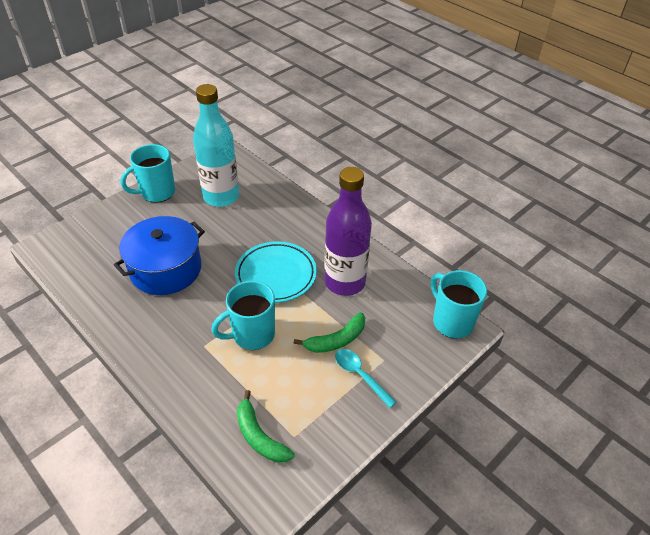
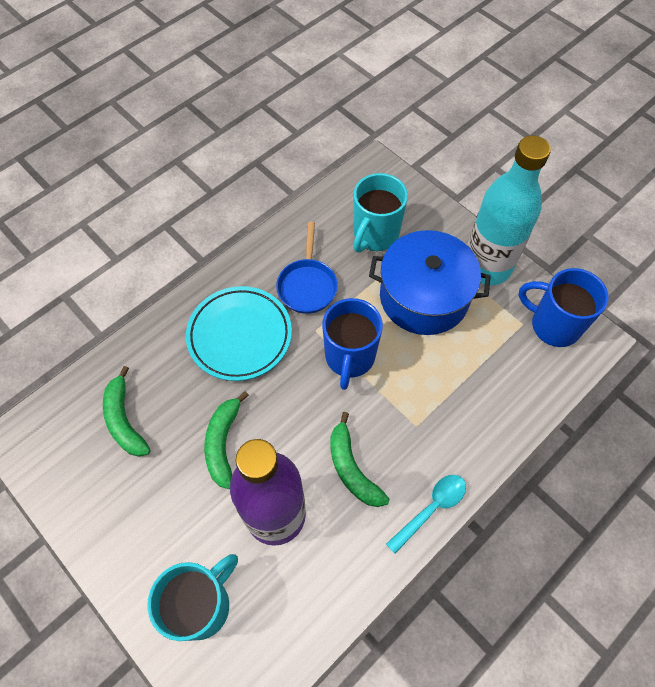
blue mug: none = 0 -> [322,298,383,390] [518,268,609,347] = 2
blue pan: none = 0 -> [276,222,338,314] = 1
green banana: [237,390,295,462] [294,312,365,353] = 2 -> [103,366,151,457] [204,391,249,489] [330,412,390,507] = 3
turquoise mug: [120,144,175,203] [211,281,275,350] [431,270,487,339] = 3 -> [147,554,238,641] [353,173,408,253] = 2

